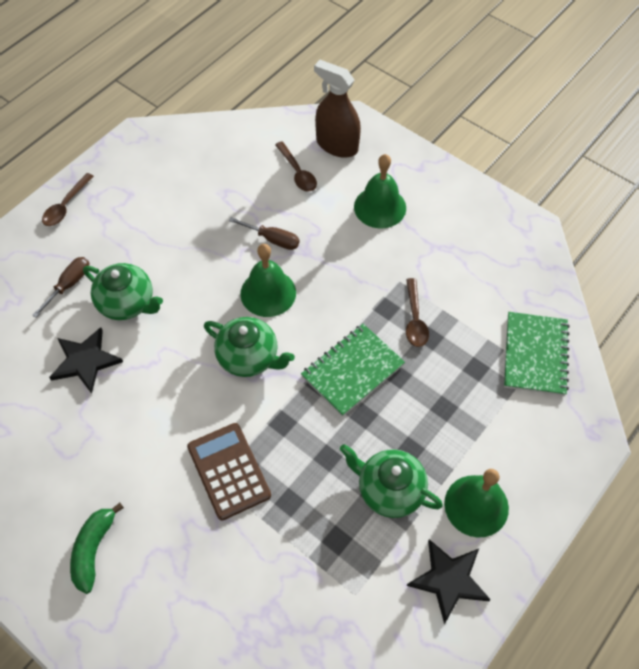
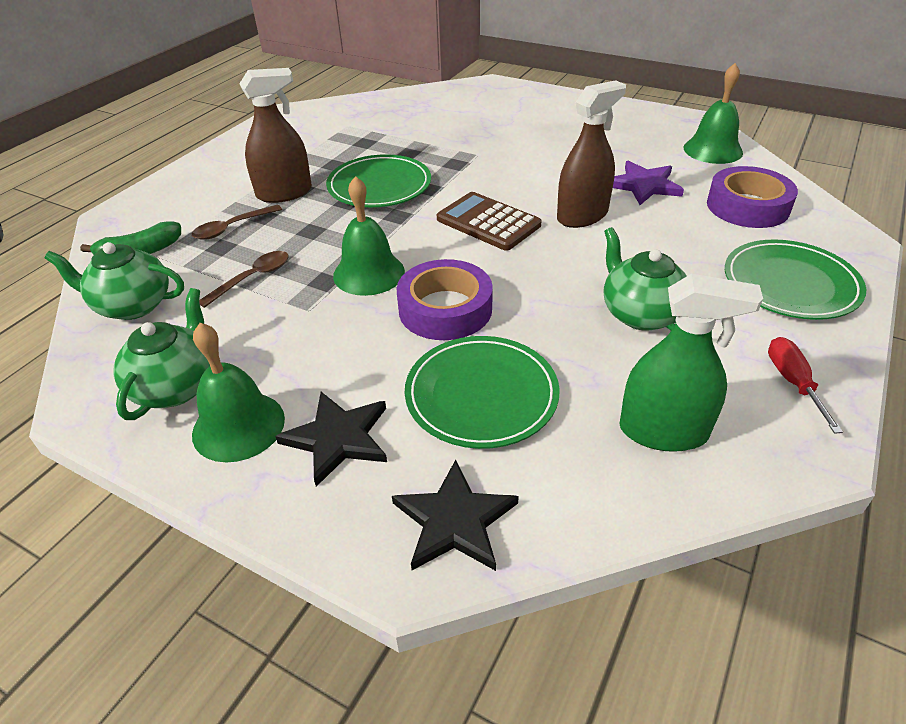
brown screwdriver: [32,257,89,318] [229,217,299,250] = 2 -> none = 0
brown spoon: [42,173,94,226] [275,141,317,192] [406,278,429,347] = 3 -> [192,205,282,240] [199,251,289,308] = 2
brown spray bottle: [314,60,361,158] = 1 -> [239,68,312,203] [557,80,626,228] = 2
green notebook: [301,324,405,417] [504,312,570,396] = 2 -> none = 0
green plate: none = 0 -> [326,154,431,207] [405,336,560,449] [725,239,866,320] = 3
green spray bottle: none = 0 -> [619,274,763,452] = 1
purple star: none = 0 -> [613,161,684,205] = 1
purple tape: none = 0 -> [397,259,493,340] [707,166,798,228] = 2
red screwdriver: none = 0 -> [768,337,843,434] = 1

